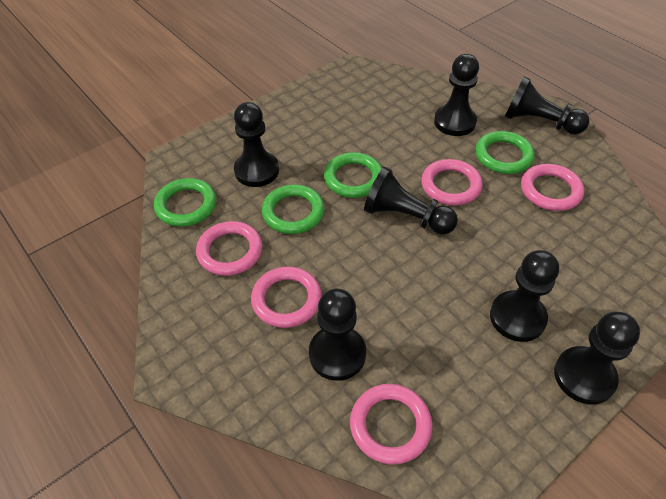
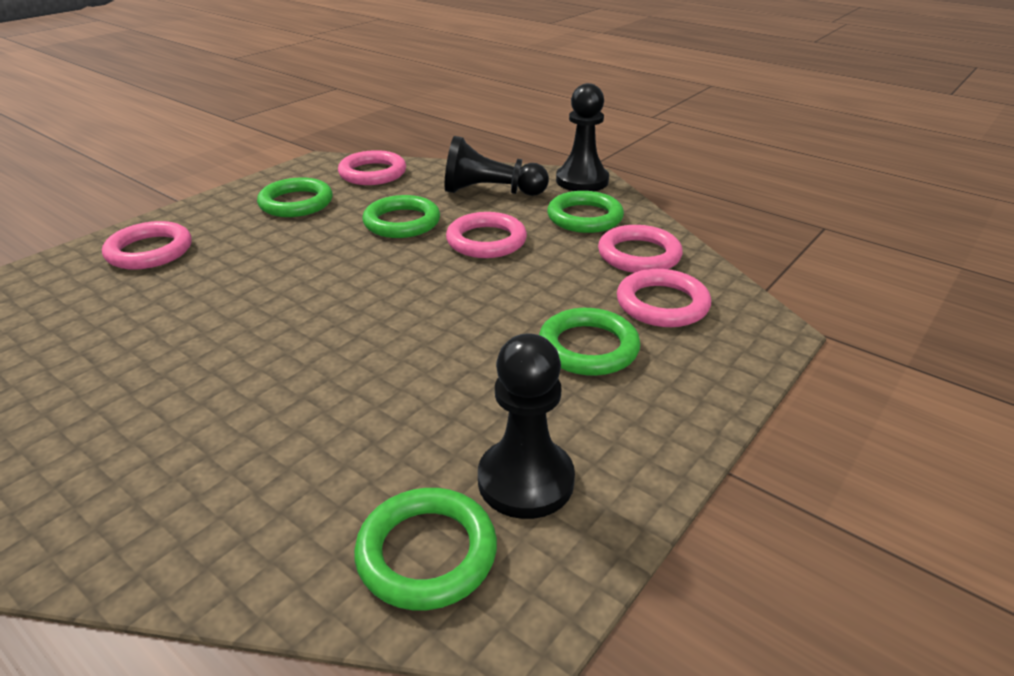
black pawn: [234,102,279,187] [309,289,366,381] [364,167,458,235] [434,54,479,136] [490,250,559,342] [505,76,589,135] [554,311,640,404] = 7 -> [445,136,549,196] [478,334,575,519] [556,83,609,191] = 3
green ring: [154,178,216,227] [262,185,324,234] [324,152,382,198] [475,131,535,174] = 4 -> [257,177,333,217] [354,488,497,610] [362,195,440,238] [539,308,641,376] [547,191,624,233] = 5

